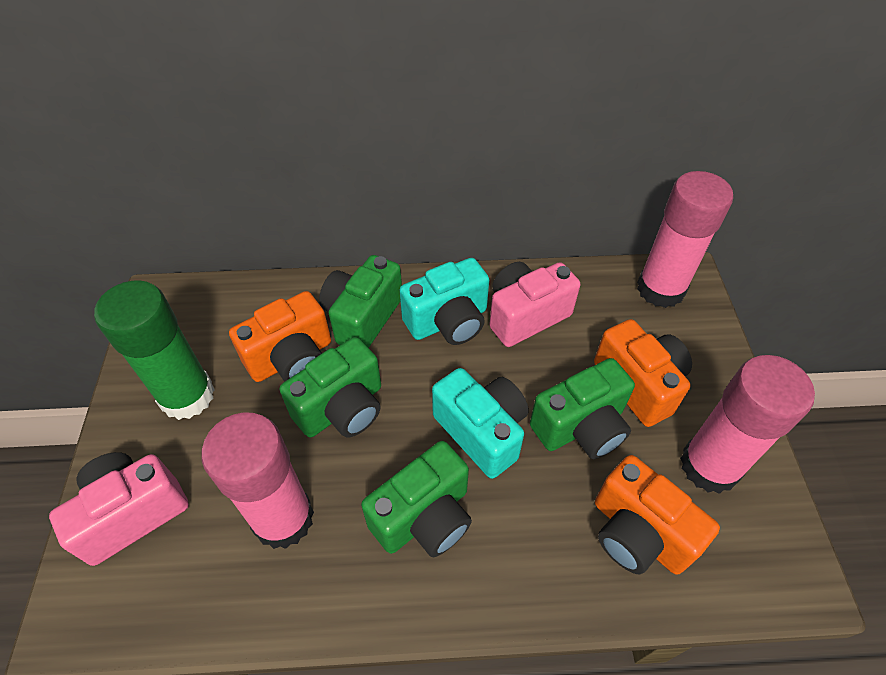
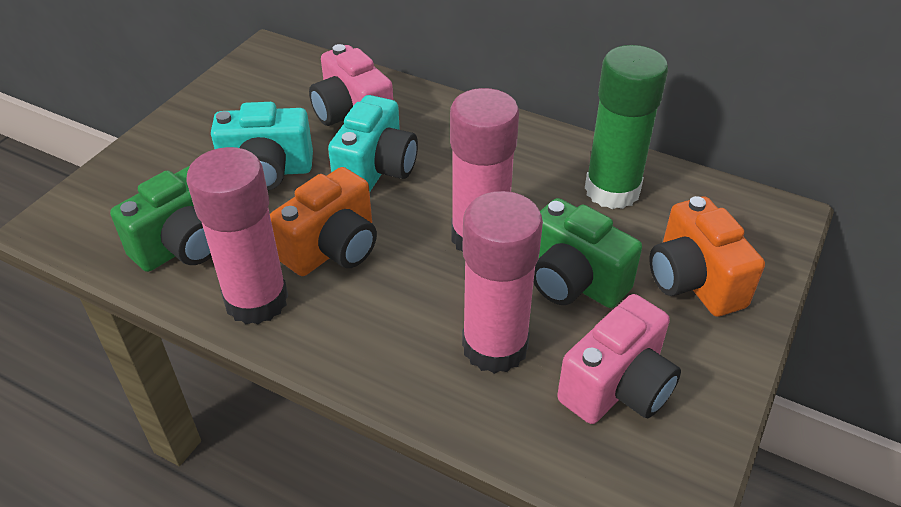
green camera: [280,337,381,437] [319,255,402,348] [361,441,472,557] [530,358,635,459] = 4 -> [110,166,212,272] [534,198,642,308] = 2
orange camera: [229,291,331,382] [594,319,692,427] [595,455,720,575] = 3 -> [270,167,377,276] [649,196,765,317] = 2

